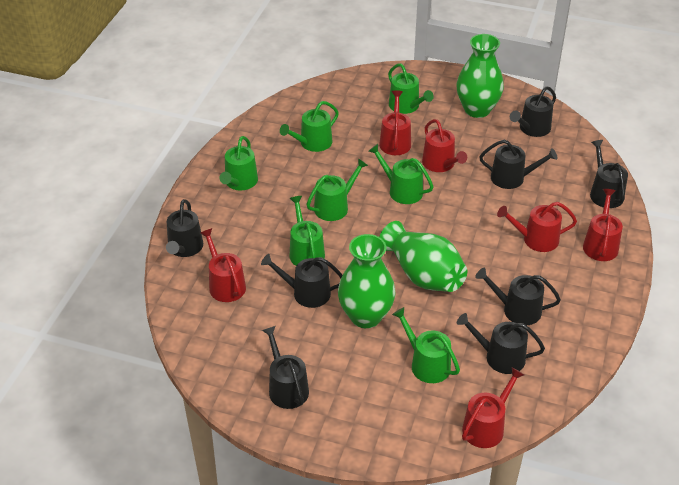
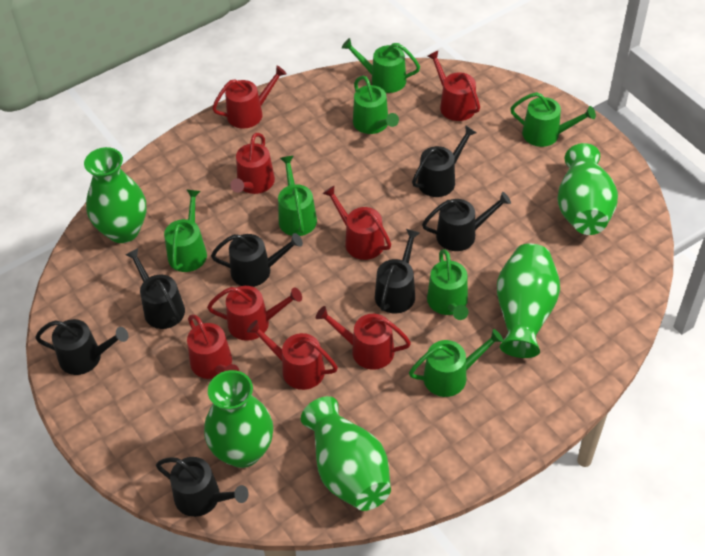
black watering can: [166,199,203,257] [261,254,343,308] [262,326,309,409] [457,313,545,374] [475,268,561,325] [479,140,557,189] [510,86,556,137] [590,140,628,208] = 8 -> [35,319,128,375] [126,248,185,329] [156,457,249,517] [211,233,303,287] [375,229,420,313] [412,125,477,197] [422,192,511,251] = 7
green vase: [338,234,396,328] [379,221,467,292] [457,34,504,118] = 3 -> [84,147,146,243] [204,370,273,468] [301,396,391,511] [497,244,560,358] [557,143,618,235] = 5
red watering can: [200,228,246,302] [379,90,411,155] [422,119,467,172] [462,367,524,448] [497,202,577,252] [583,189,623,261] = 6 -> [187,314,239,379] [207,286,302,341] [212,66,286,128] [231,133,275,194] [247,320,338,390] [316,306,411,370] [323,186,391,260] [427,51,480,121] = 8

